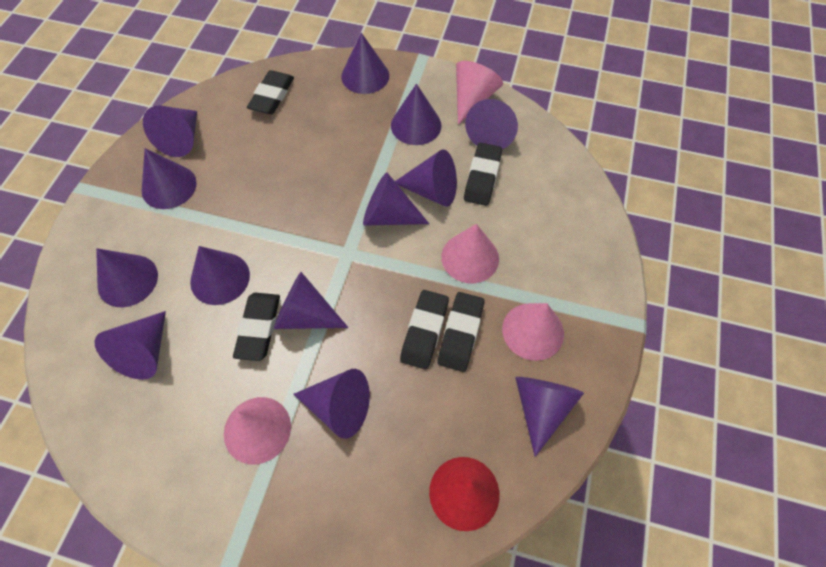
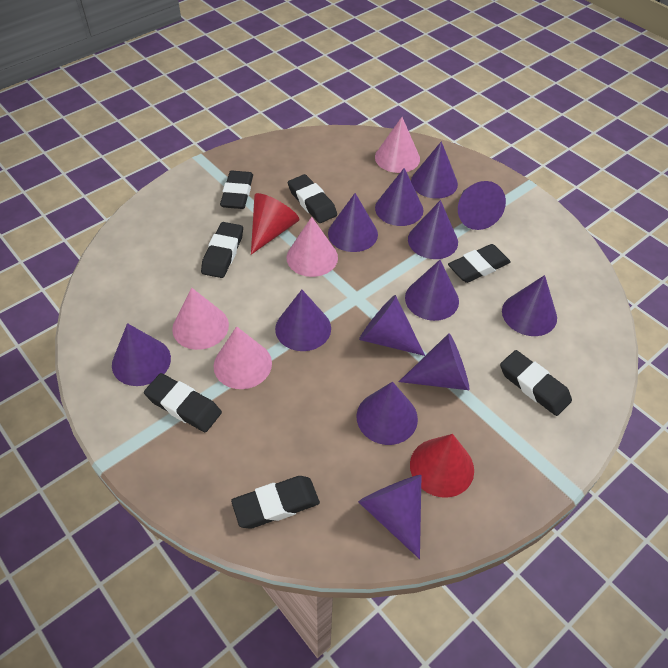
black eraser: [233,293,280,361] [247,70,294,114] [400,290,449,370] [438,292,484,372] [464,143,502,206] = 5 -> [144,373,222,432] [201,222,243,278] [220,171,253,209] [231,476,320,529] [288,174,337,223] [448,244,511,283] [500,350,572,416] = 7
red cone: [429,457,499,531] = 1 -> [251,193,299,255] [410,434,474,498] = 2

